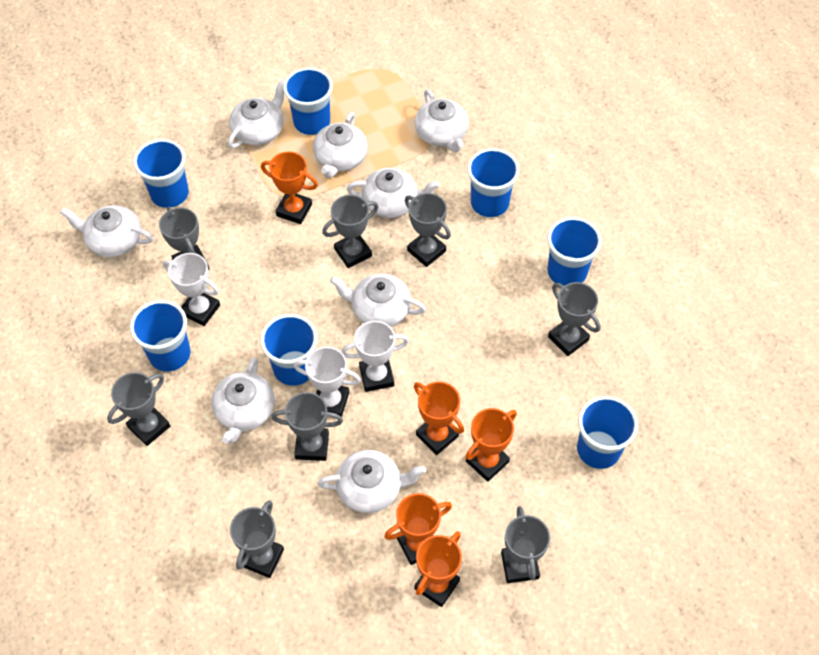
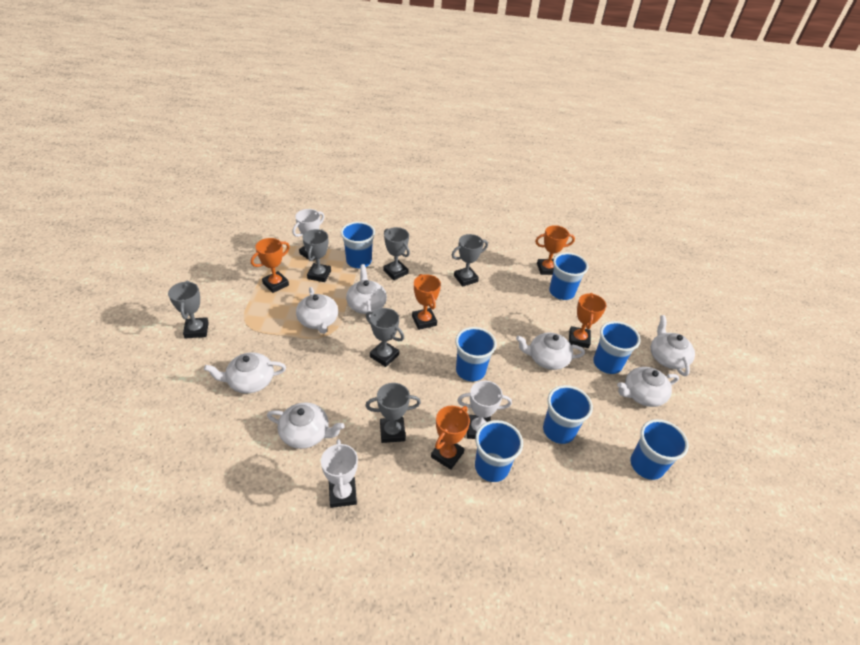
grey trophy: [107,372,170,446] [159,207,210,270] [230,500,284,578] [272,392,343,461] [322,195,379,268] [405,193,451,267] [501,506,550,583] [548,282,601,356] = 8 -> [168,281,209,339] [303,229,331,282] [365,383,421,443] [366,308,404,367] [383,227,410,280] [452,234,488,287] = 6
white teapot: [60,205,153,257] [211,357,275,443] [228,80,284,148] [313,112,368,178] [318,450,426,513] [330,274,426,327] [346,168,439,218] [415,89,469,152] = 8 -> [204,352,286,393] [267,402,345,449] [296,287,338,334] [346,264,387,318] [516,333,585,370] [617,367,679,407] [651,315,695,376] = 7

